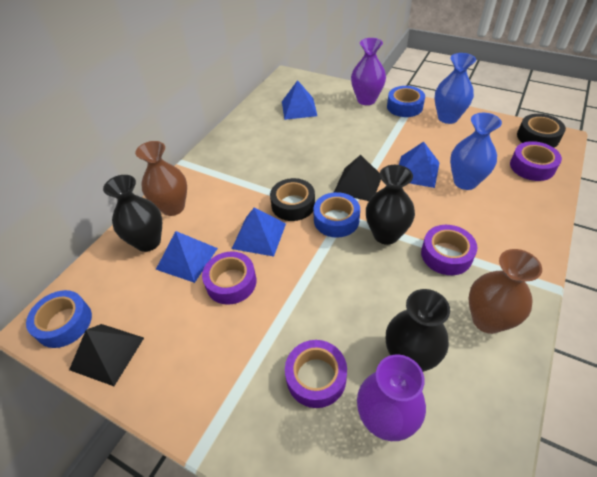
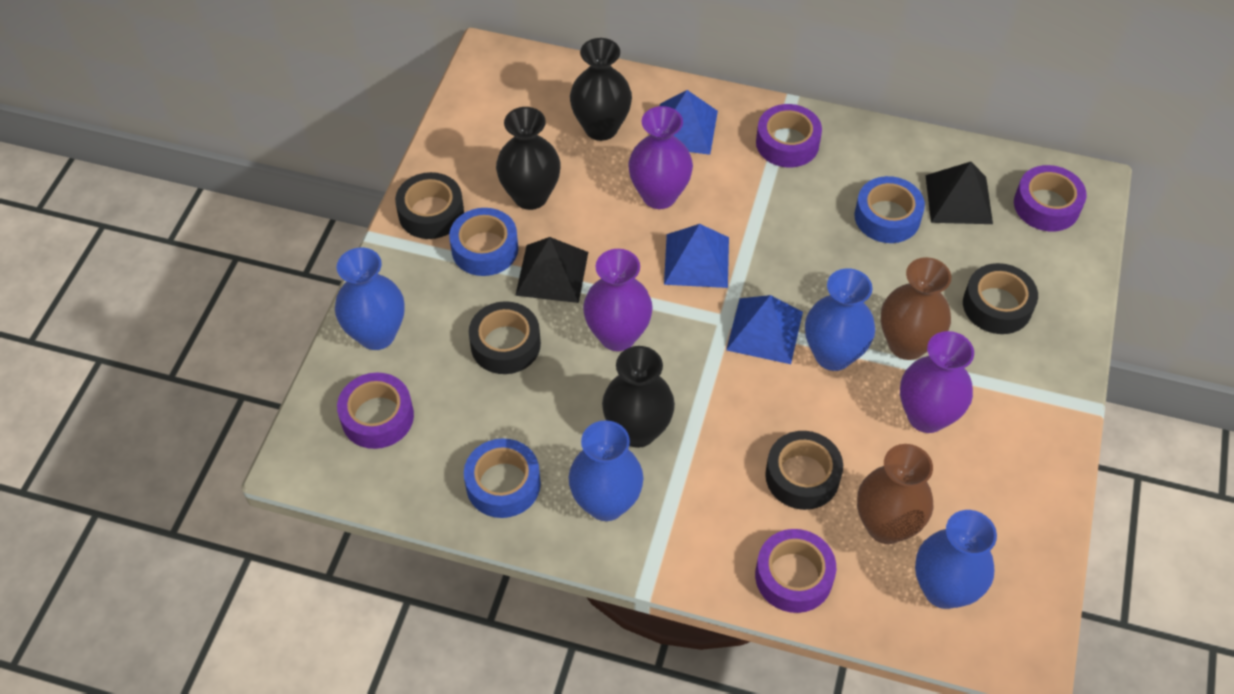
black tape: [270,178,315,221] [517,114,566,148] = 2 -> [395,172,464,239] [469,301,541,374] [765,431,843,510] [963,263,1038,334] = 4
blue pyramid: [156,231,218,283] [232,208,286,256] [282,80,317,120] [399,142,440,188] = 4 -> [660,90,718,155] [664,224,729,288] [726,295,803,364] = 3
blue vase: [434,53,476,124] [450,113,502,190] = 2 -> [335,248,405,350] [568,420,644,521] [805,268,875,371] [915,510,997,609] = 4
purple vase: [351,38,386,105] [357,354,426,441] = 2 -> [583,249,653,351] [628,106,693,209] [900,331,974,433] = 3

